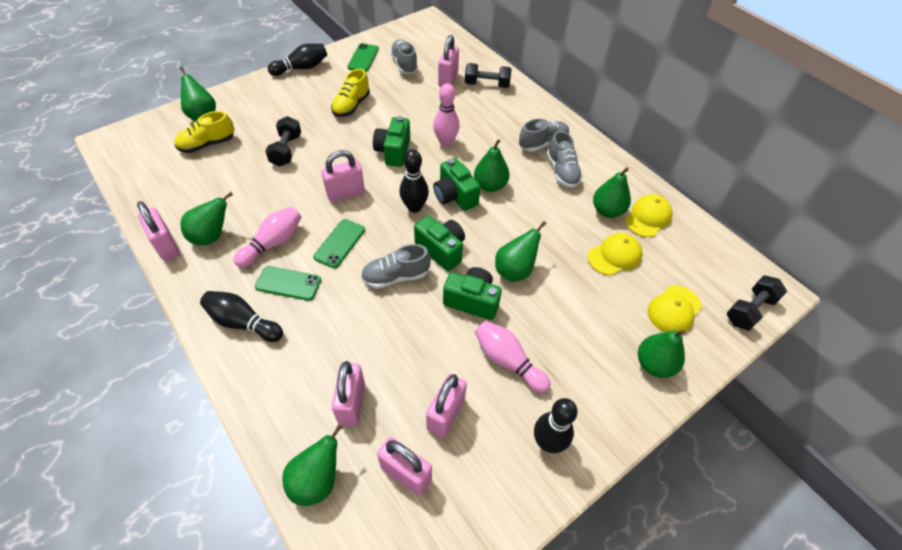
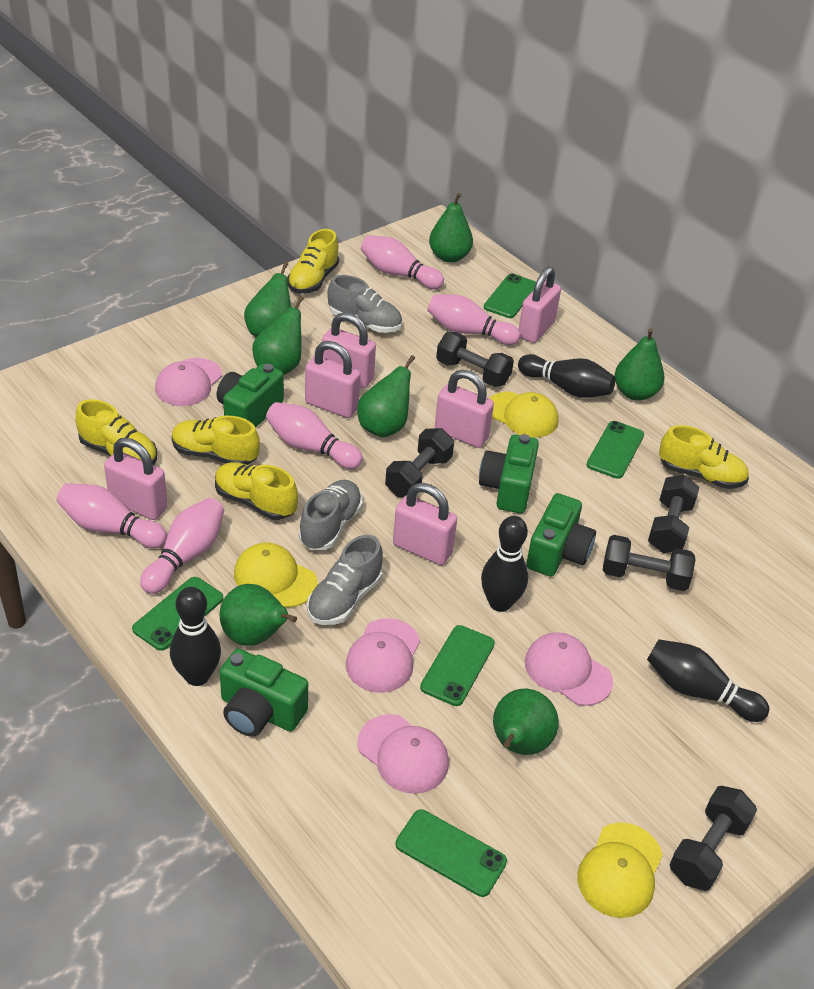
black dumbbell: [265,116,301,167] [465,63,512,88] [727,275,787,331] = 3 -> [385,428,454,497] [436,332,514,387] [603,535,696,591] [648,475,700,553] [670,786,757,891] = 5
green phone: [255,266,321,301] [313,219,365,268] [347,43,379,72] = 3 -> [132,577,223,651] [396,809,507,897] [420,625,495,706] [484,274,536,318] [587,421,644,479] = 5
grey shoe: [361,244,431,289] [390,40,418,74] [519,119,569,152] [547,131,583,188] = 4 -> [299,480,363,550] [307,535,383,625] [327,275,402,333] = 3
pink bowling pin: [233,206,301,268] [433,83,460,146] [475,321,550,393] = 3 -> [57,483,167,548] [140,498,224,594] [266,402,363,469] [361,235,444,289] [428,295,520,345] = 5
pink cap: none = 0 -> [155,358,222,406] [346,618,420,693] [357,714,449,794] [525,632,613,706] = 4
yellow shoe: [175,111,234,153] [331,69,370,117] = 2 -> [75,399,157,465] [172,416,260,465] [215,462,298,520] [287,229,339,294] [659,425,749,489] = 5

